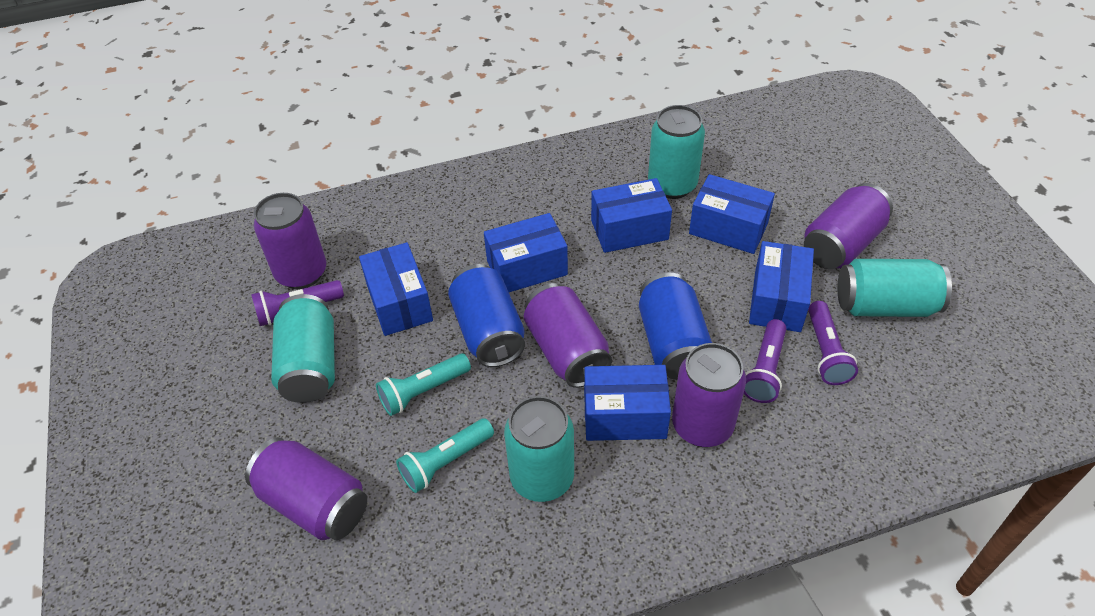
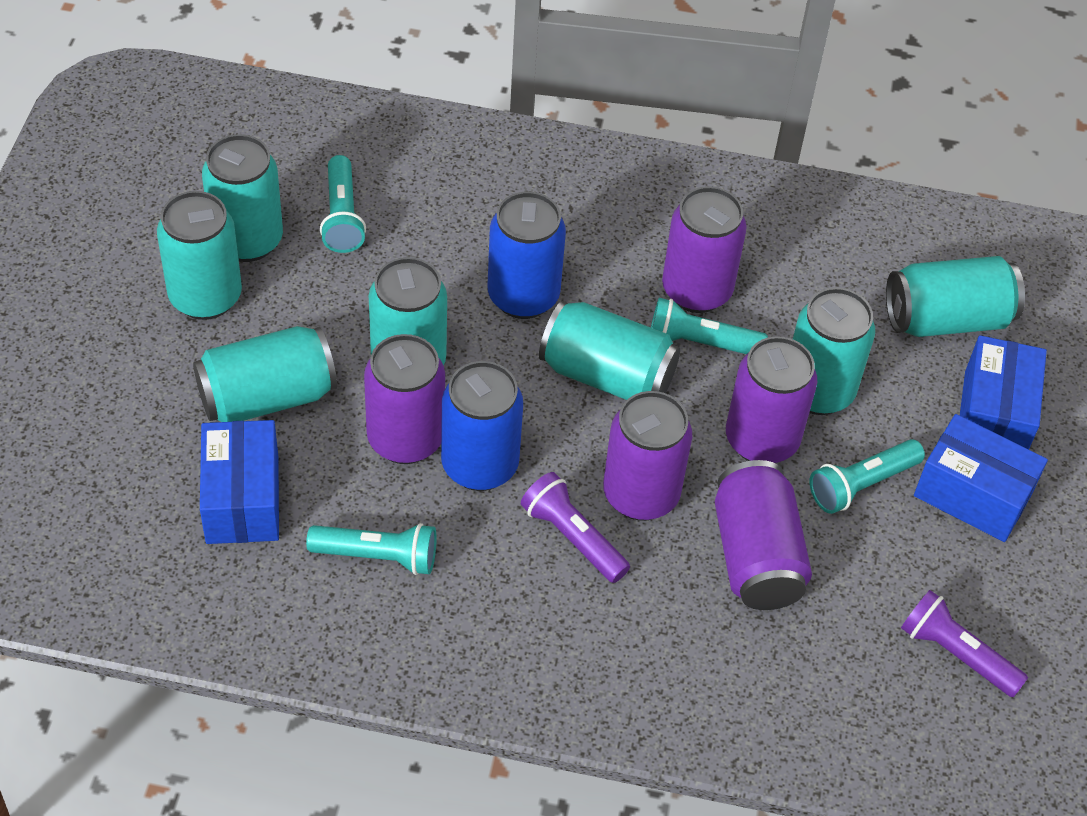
blue box: [359,242,433,336] [484,213,568,292] [584,365,671,441] [591,178,672,253] [689,174,775,254] [749,241,814,332] = 6 -> [200,420,279,544] [914,414,1048,542] [960,335,1047,449] = 3
purple flashlight: [251,280,344,326] [744,319,786,403] [808,301,858,385] = 3 -> [521,472,630,583] [901,590,1028,697] = 2
turquoise can: [271,294,335,403] [504,396,574,502] [648,105,705,199] [838,259,952,317] = 4 -> [157,191,242,320] [193,326,337,422] [202,134,283,262] [369,257,447,365] [539,301,680,400] [793,287,875,415] [886,256,1025,337] = 7
turquoise flashlight: [376,353,471,416] [396,418,494,493] = 2 -> [306,523,437,575] [320,155,366,253] [651,298,768,354] [809,439,925,514] = 4

